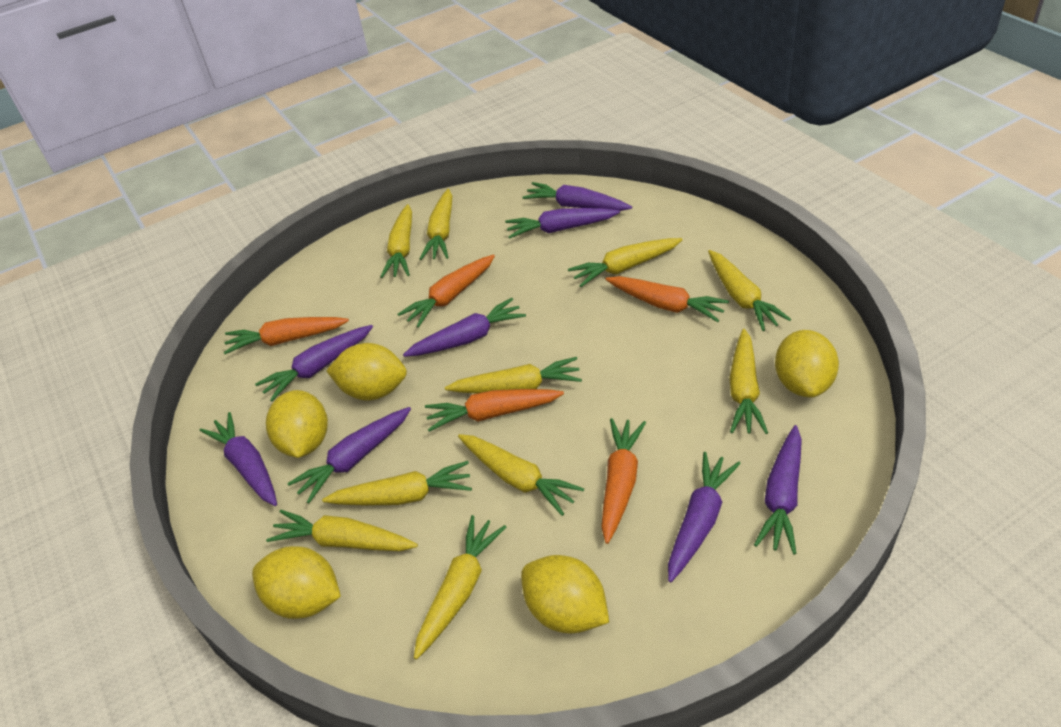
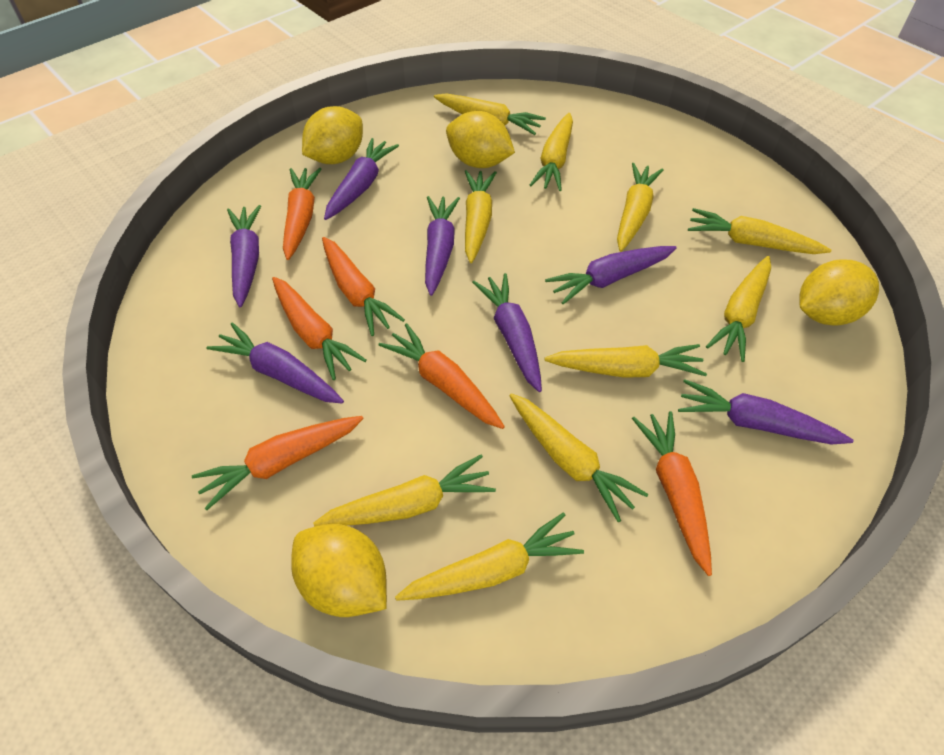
orange carrot: [224,317,349,354] [398,254,495,328] [425,389,564,432] [601,418,646,544] [605,276,729,322] = 5 -> [192,416,364,510] [272,277,367,380] [283,168,321,260] [322,237,405,336] [379,323,505,429] [632,411,712,576] = 6
purple carrot: [200,412,277,506] [255,325,373,402] [287,407,411,503] [403,298,526,357] [505,208,620,239] [523,182,632,211] [668,452,741,583] [754,425,802,554] = 8 -> [206,323,344,404] [227,205,261,307] [324,138,399,220] [425,196,460,296] [472,273,542,392] [545,246,677,304] [678,379,854,445] = 7
yellow lemon: [252,546,341,619] [266,390,328,458] [326,343,407,401] [521,555,609,633] [775,330,839,398] = 5 -> [291,524,387,617] [302,106,363,164] [446,111,515,168] [799,260,879,326] = 4

